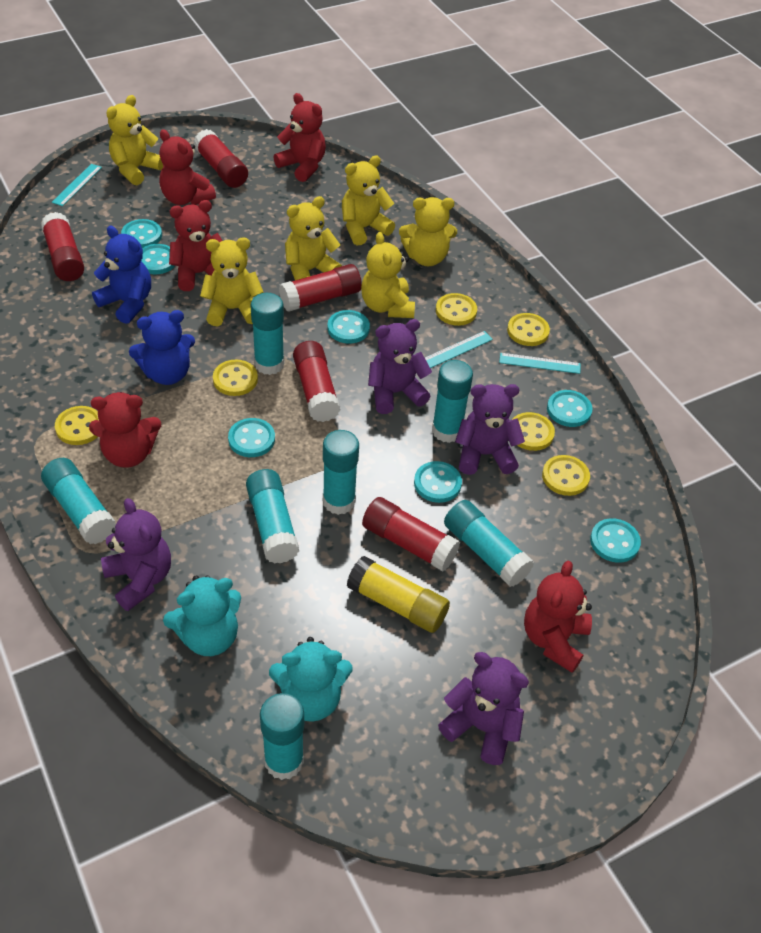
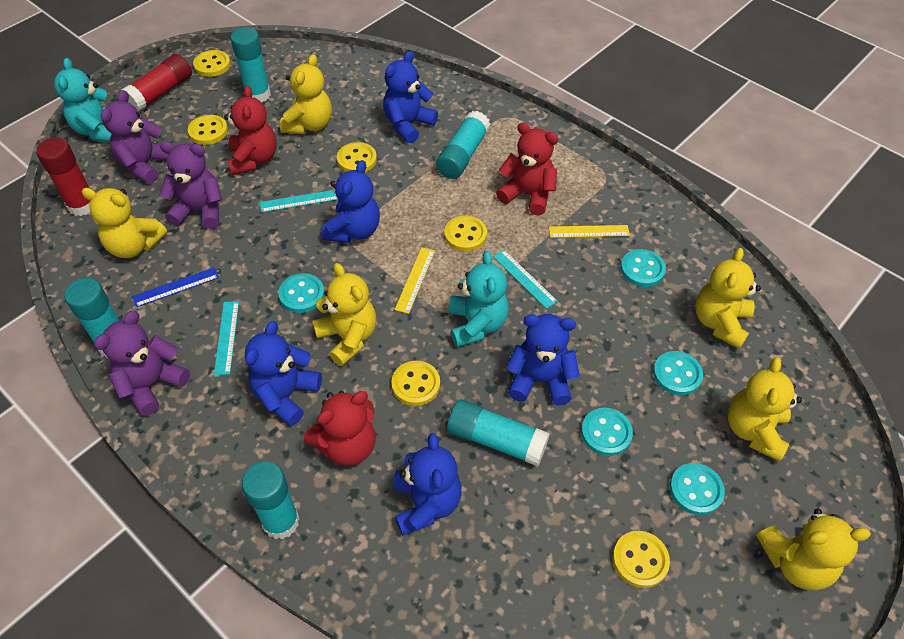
blue ruler: none = 0 -> [132,267,219,307] = 1
blue teddy bear: [92,226,151,324] [129,310,195,385] = 2 -> [245,321,322,426] [322,160,380,243] [383,51,438,143] [393,433,462,536] [506,314,580,406] = 5
purple teddy bear: [101,498,171,611] [368,319,432,414] [438,652,529,765] [455,384,525,475] = 4 -> [94,311,190,416] [101,90,168,184] [159,142,222,229] = 3
red glue stick: [41,212,84,281] [193,129,248,188] [279,264,362,312] [293,341,340,422] [362,497,460,571] = 5 -> [36,137,90,216] [121,54,192,112] = 2
red teddy bear: [89,392,161,468] [159,129,216,205] [169,200,223,291] [273,93,326,182] [524,561,592,673] = 5 -> [224,86,277,175] [304,391,376,466] [496,123,558,216] = 3
turquoise button: [121,219,162,248] [141,244,175,274] [228,418,275,457] [327,310,370,344] [414,461,462,503] [547,390,593,427] [590,518,641,563] = 7 -> [278,273,324,313] [581,408,633,456] [621,249,666,287] [653,351,703,395] [670,463,725,515] = 5
turquoise glue stick: [41,458,116,544] [246,469,299,563] [251,293,284,375] [260,693,304,780] [323,430,359,515] [432,360,473,443] [444,500,534,587] = 7 -> [64,278,119,358] [231,27,271,103] [242,461,300,539] [436,111,490,179] [447,400,550,466] = 5
yellow glue stick: [347,556,450,633] = 1 -> none = 0
yellow ruler: none = 0 -> [395,247,435,314] [549,225,630,238] = 2

